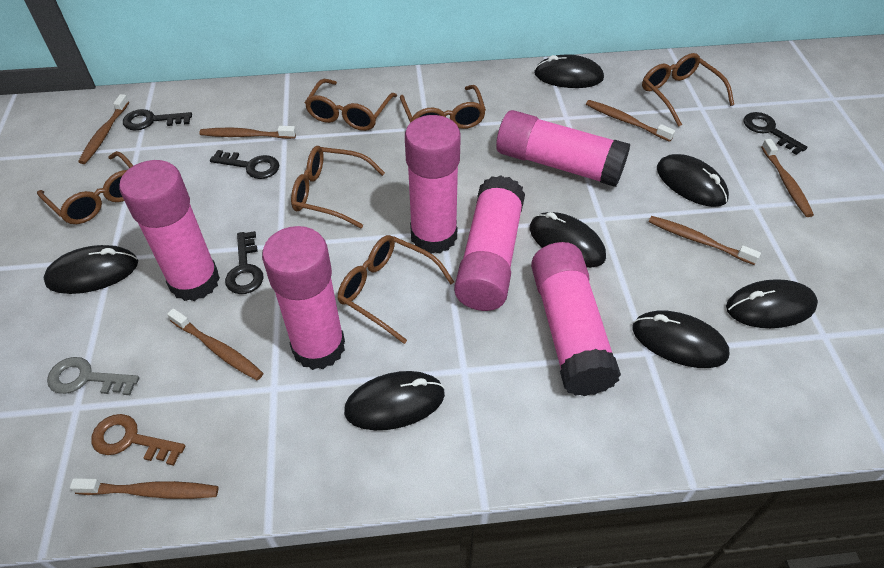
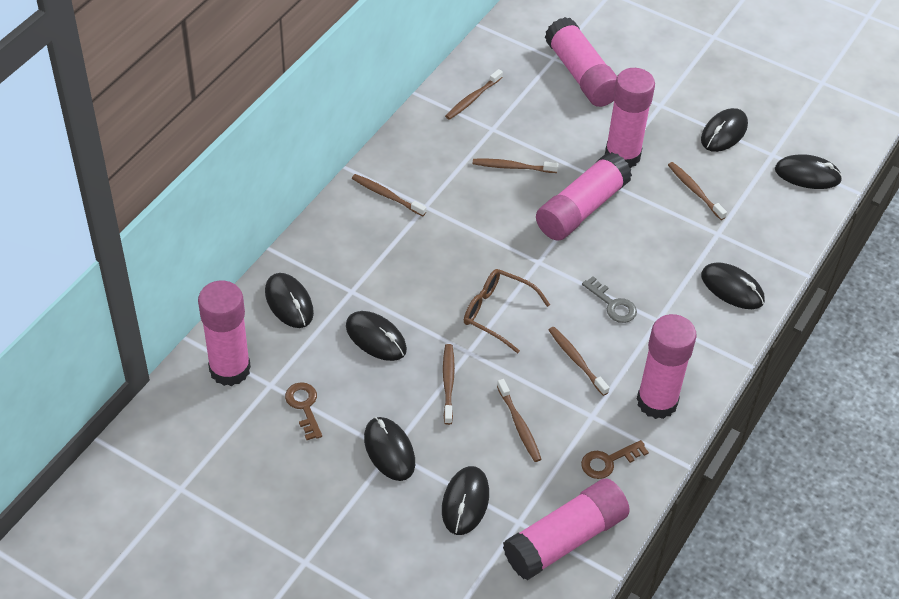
black key: [123,109,192,131] [210,150,279,179] [225,231,264,294] [744,112,808,155] = 4 -> none = 0
brown glasses: [37,151,133,224] [291,146,385,229] [305,79,397,131] [338,235,454,344] [400,85,486,129] [642,53,734,127] = 6 -> [464,269,550,353] = 1
brown key: [91,414,185,466] = 1 -> [285,382,322,440] [581,440,649,479] = 2

